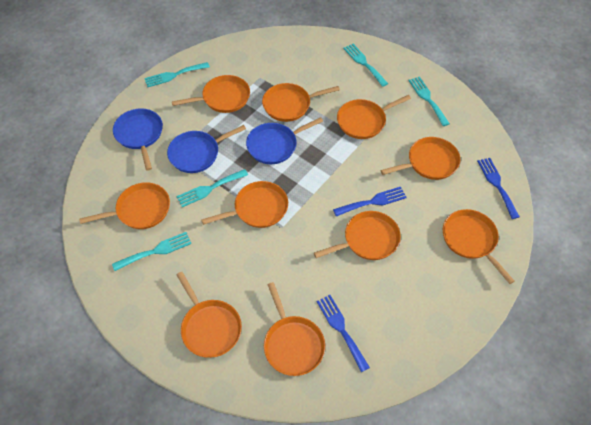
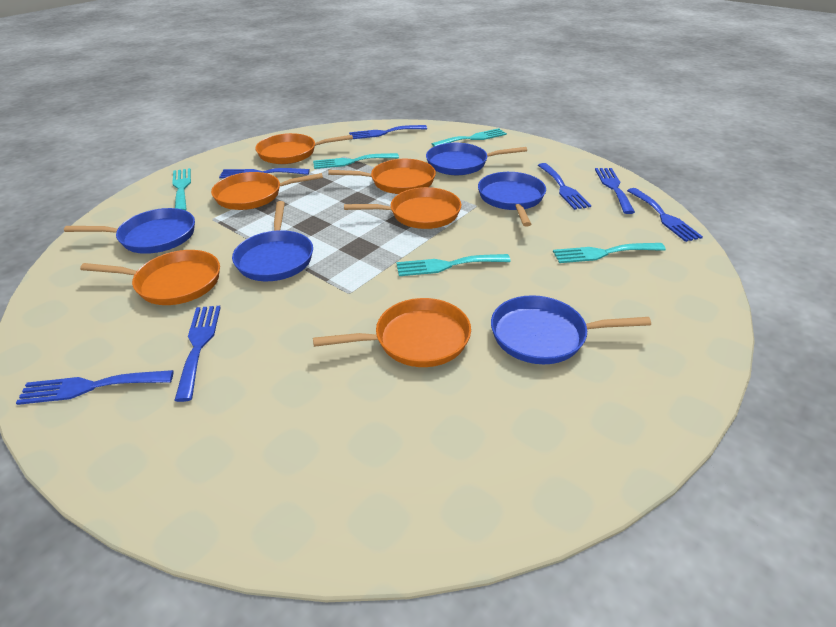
blue fork: [317,295,370,372] [333,187,407,216] [477,158,520,219] = 3 -> [16,370,174,405] [174,306,221,402] [219,168,310,178] [349,125,427,139] [538,163,591,210] [595,168,635,214] [627,188,703,242] = 7
blue pan: [113,108,163,171] [167,125,246,173] [246,117,323,164] = 3 -> [64,208,195,254] [232,201,313,281] [426,143,527,175] [478,172,546,227] [491,295,651,364] = 5
orange pan: [79,182,170,229] [172,75,250,113] [177,272,242,358] [201,181,288,228] [262,83,340,122] [264,282,325,376] [314,211,401,260] [337,95,411,139] [381,137,460,180] [443,209,514,284] = 10 -> [80,250,220,305] [211,172,323,210] [255,133,353,164] [313,298,471,367] [328,159,436,194] [344,187,461,229] = 6

